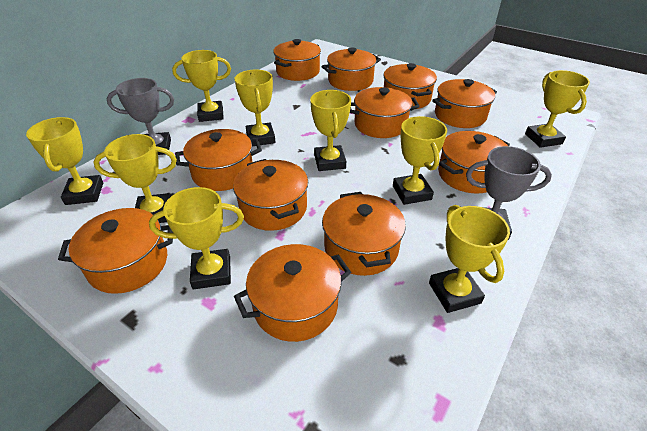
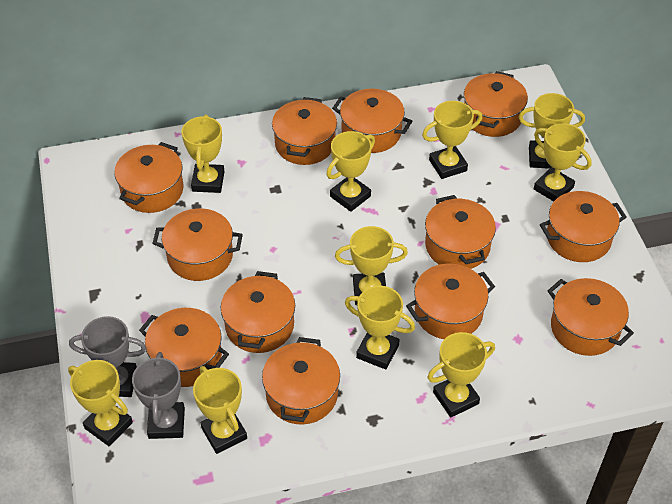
orange pot: [58,208,173,294] [175,129,262,191] [233,159,308,231] [234,244,351,342] [273,39,321,81] [321,47,381,91] [322,192,406,276] [350,87,420,138] [383,63,437,109] [432,79,497,128] [438,131,510,194] = 11 -> [114,142,183,213] [139,308,229,387] [152,208,243,281] [221,271,295,353] [262,337,340,425] [272,97,337,165] [332,89,412,153] [406,264,495,339] [425,195,496,269] [464,71,528,137] [540,191,627,262] [547,278,634,356] = 12
yellow trophy: [26,117,103,205] [93,134,177,223] [149,187,244,289] [172,50,231,122] [235,69,275,146] [310,90,351,171] [393,116,447,205] [429,205,510,313] [525,70,590,148] = 9 -> [68,360,133,446] [181,115,225,193] [193,366,247,454] [326,131,375,212] [335,226,408,305] [345,286,415,369] [422,101,482,179] [427,332,495,417] [519,93,585,169] [534,123,592,201] = 10

